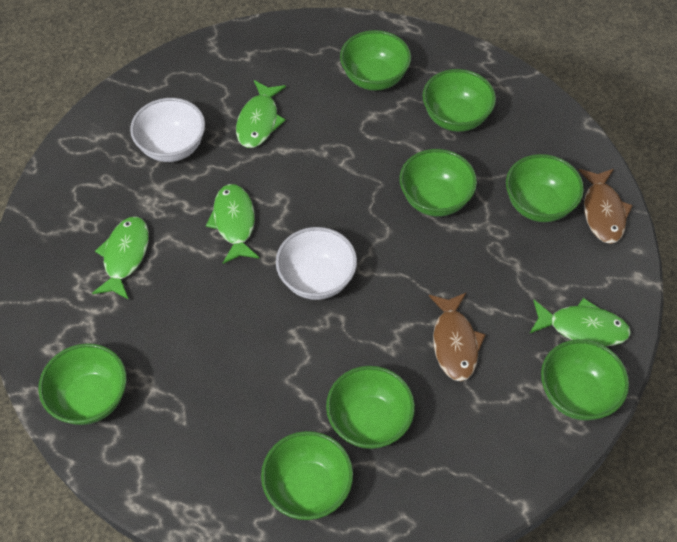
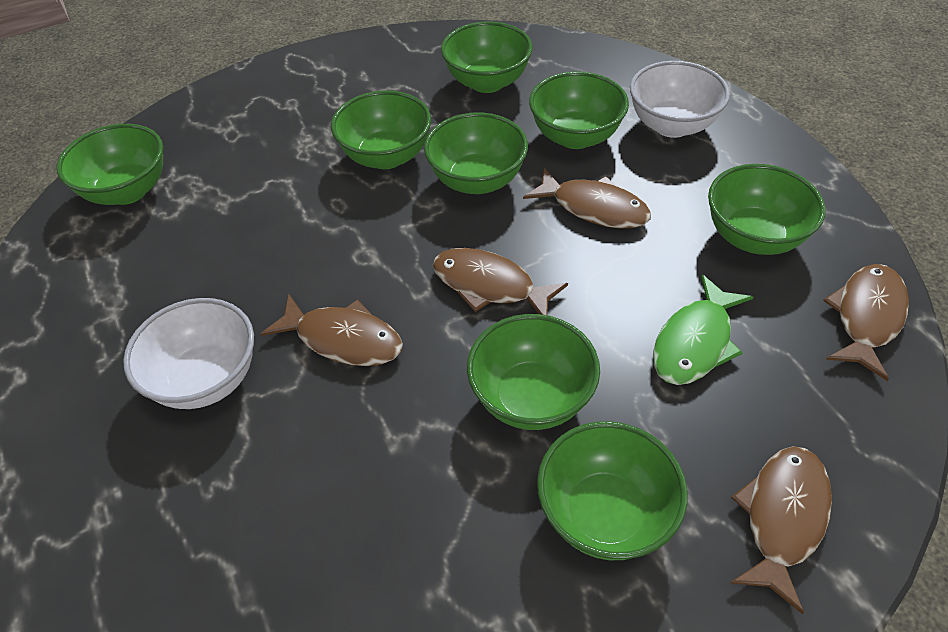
brown fish: [429,293,486,381] [579,169,633,244] = 2 -> [261,294,403,366] [433,248,568,315] [523,168,651,229] [731,446,832,614] [823,264,909,381] = 5
green fish: [92,216,149,300] [206,184,260,264] [236,80,286,148] [529,298,631,346] = 4 -> [653,275,753,385] = 1

